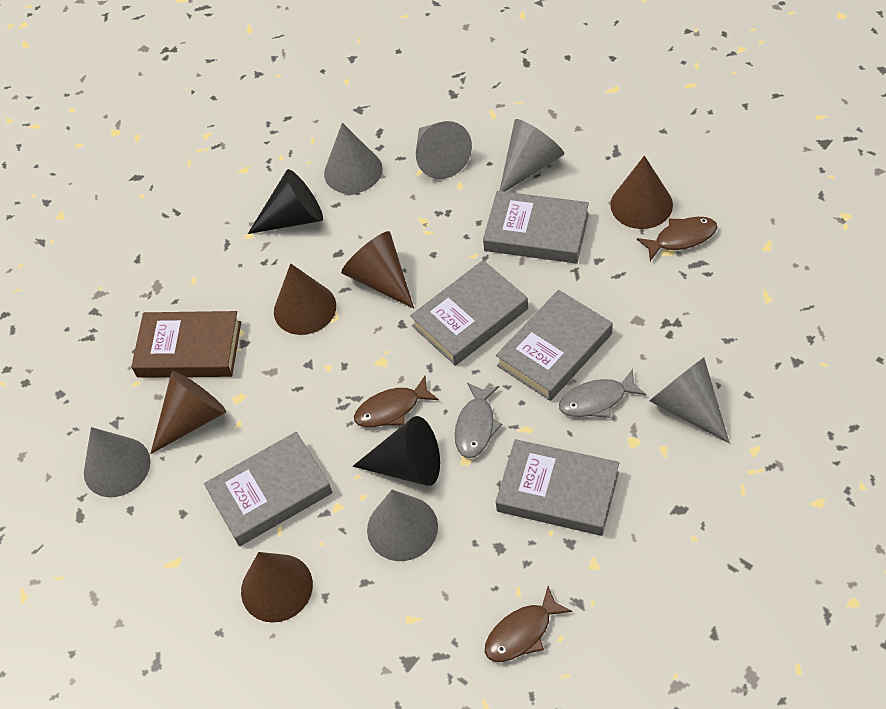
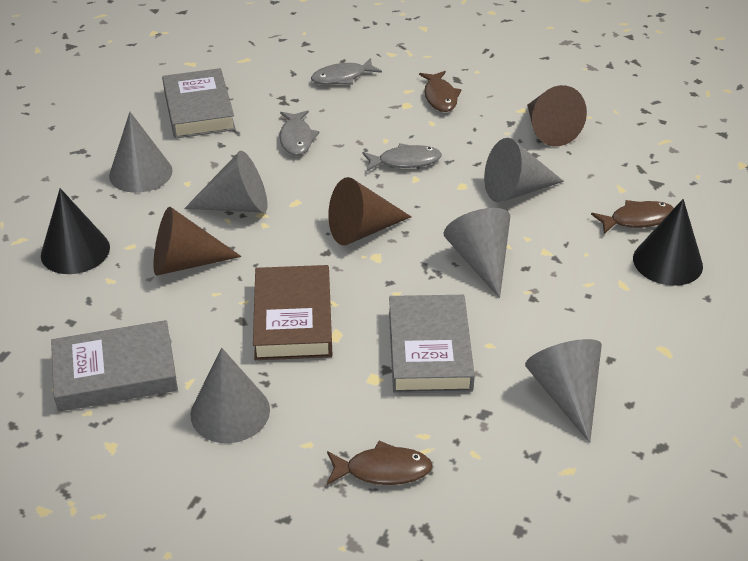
brown cone: [150,371,226,454] [241,552,313,623] [274,263,336,335] [341,231,414,309] [610,156,673,229] = 5 -> [153,207,242,276] [328,177,412,245] [527,85,587,146] = 3
grey book: [204,432,333,546] [410,260,528,366] [483,191,589,263] [495,439,619,536] [496,290,612,401] = 5 -> [51,320,178,412] [162,68,236,139] [389,295,475,393] = 3
grey fish: [455,383,502,458] [559,369,646,418] = 2 -> [279,110,320,156] [311,58,382,85] [362,143,442,171] = 3

